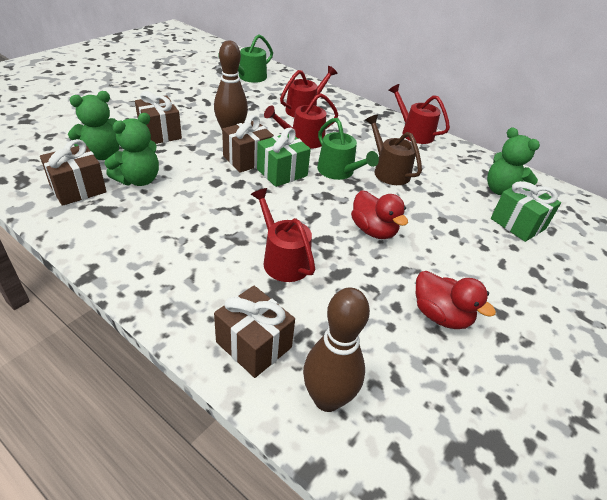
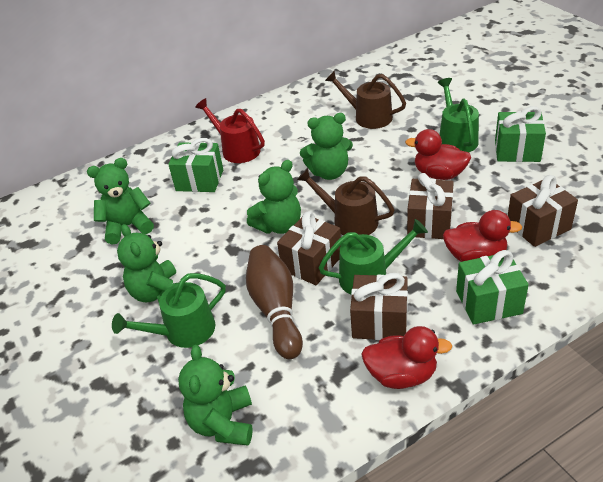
brown bowling pin: [214,40,248,129] [303,287,370,412] = 2 -> [246,245,303,359] = 1
brown watering can: [365,115,422,185] = 1 -> [297,168,394,235] [325,70,406,129] = 2
green gift: [257,128,311,187] [491,181,561,242] = 2 -> [168,138,223,192] [456,250,529,325] [495,106,546,162] = 3
green teddy bear: [68,91,119,160] [105,113,159,186] [487,127,540,195] = 3 -> [87,158,154,244] [117,224,179,302] [178,345,253,446] [247,160,301,234] [300,113,353,180] = 5
green watering can: [218,34,273,83] [317,118,379,180] = 2 -> [112,273,226,348] [319,219,428,295] [438,78,479,152] = 3
red duck: [351,190,408,239] [416,271,496,329] = 2 -> [361,326,452,389] [405,129,471,180] [443,210,522,262] = 3
red watering can: [251,188,315,282] [264,93,338,149] [280,66,337,117] [388,84,450,144] = 4 -> [195,98,265,163] = 1

